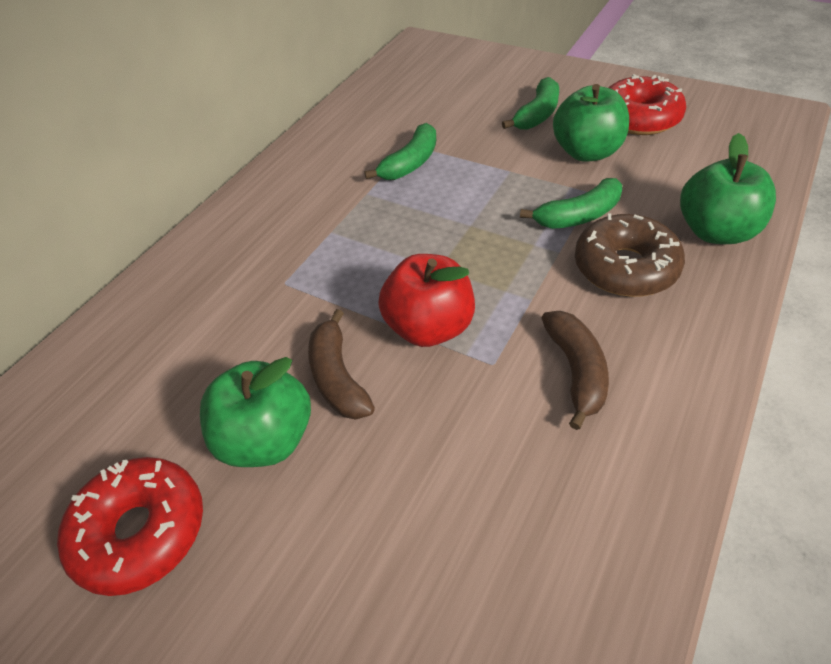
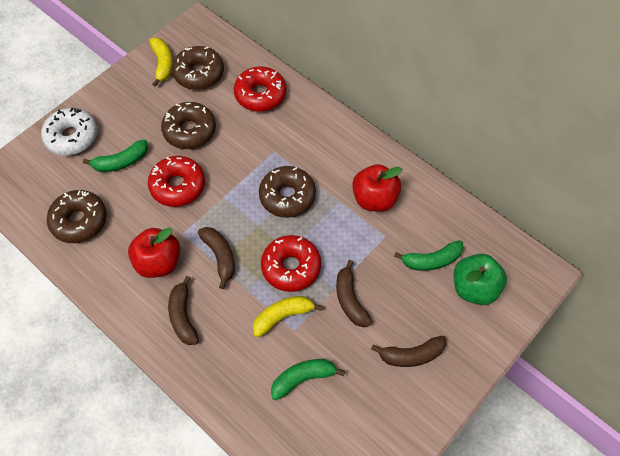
brown banana: [308,309,375,420] [541,311,609,430] = 2 -> [168,276,199,345] [198,227,235,289] [336,260,372,327] [371,336,446,367] = 4
brown donut: [575,213,685,297] = 1 -> [47,190,107,243] [161,102,216,149] [172,46,224,90] [259,166,316,218] = 4
green apple: [200,357,311,467] [553,84,629,162] [680,133,776,244] = 3 -> [454,254,507,305] = 1
red apple: [378,254,475,347] = 1 -> [128,227,180,278] [352,164,402,212] = 2
red donut: [57,457,203,596] [608,74,686,135] = 2 -> [148,156,205,207] [234,66,286,112] [261,235,321,292] = 3
white donut: none = 0 -> [41,108,97,155] = 1
yellow banana: none = 0 -> [150,38,173,87] [253,296,323,337] = 2

